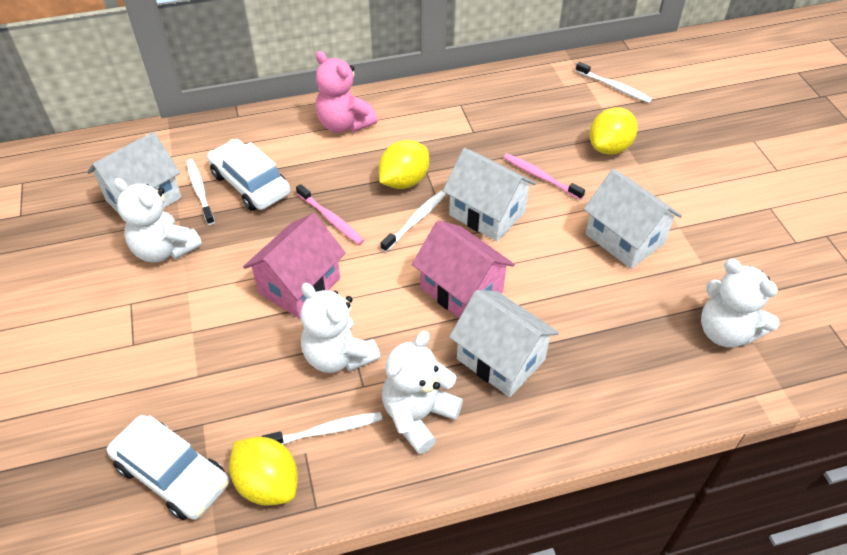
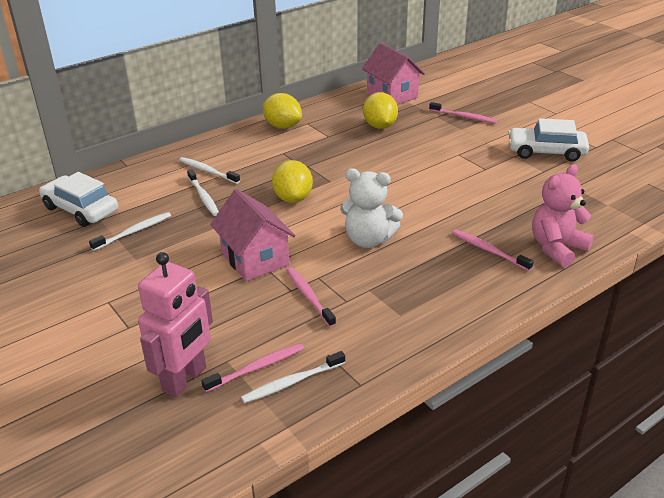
pink robot: none = 0 -> [138,252,213,397] = 1
pink toothbrush: [296,184,364,245] [503,153,585,200] = 2 -> [201,343,304,392] [286,267,336,327] [429,102,497,124] [452,229,534,271] = 4
white house: [87,132,182,213] [443,148,536,241] [449,290,559,397] [584,169,682,269] = 4 -> none = 0
white teddy bear: [114,178,202,263] [300,283,380,373] [382,331,463,454] [701,259,779,348] = 4 -> [340,168,403,248] = 1

